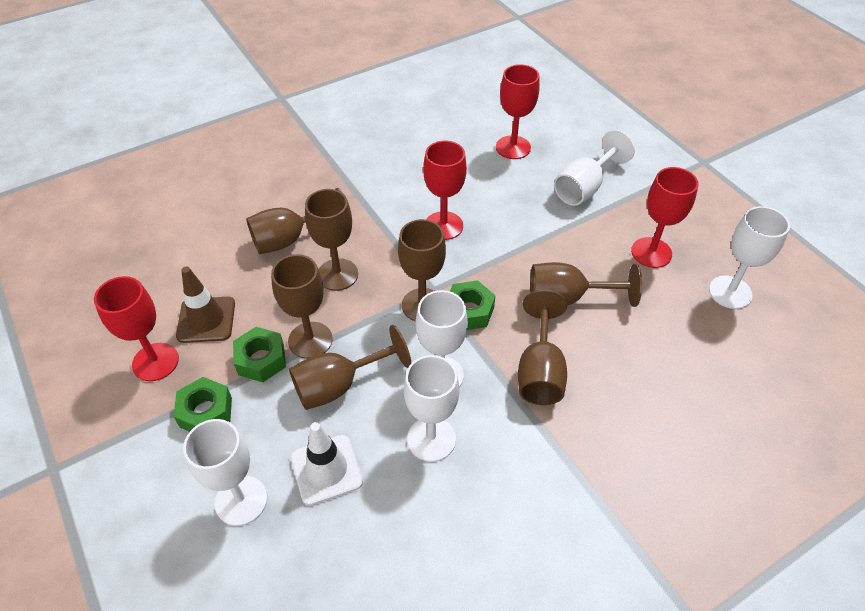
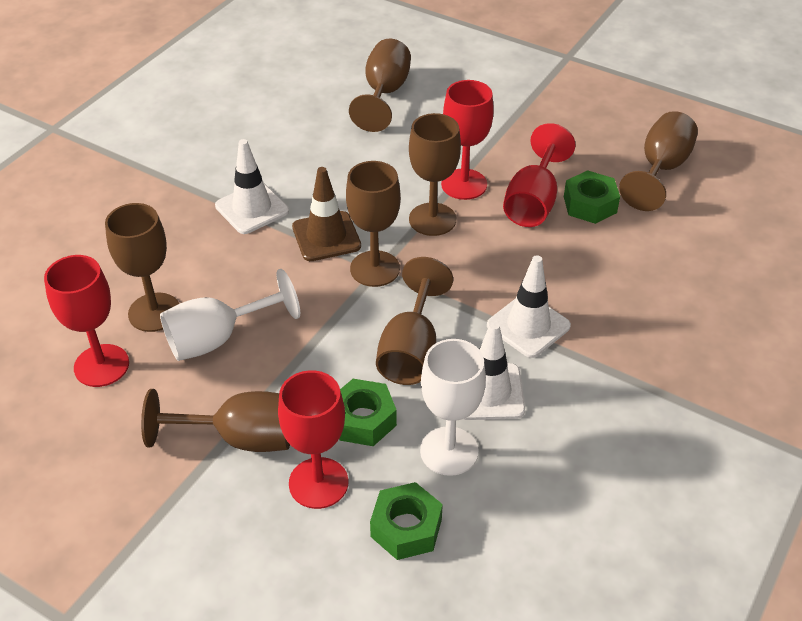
white goblet: [183,419,267,526] [404,355,460,462] [416,290,468,387] [554,130,635,206] [709,206,790,309] = 5 -> [160,269,300,361] [420,339,486,476] = 2
white traffic cone: [291,422,363,506] = 1 -> [215,139,289,234] [462,322,525,420] [487,255,571,358] = 3

